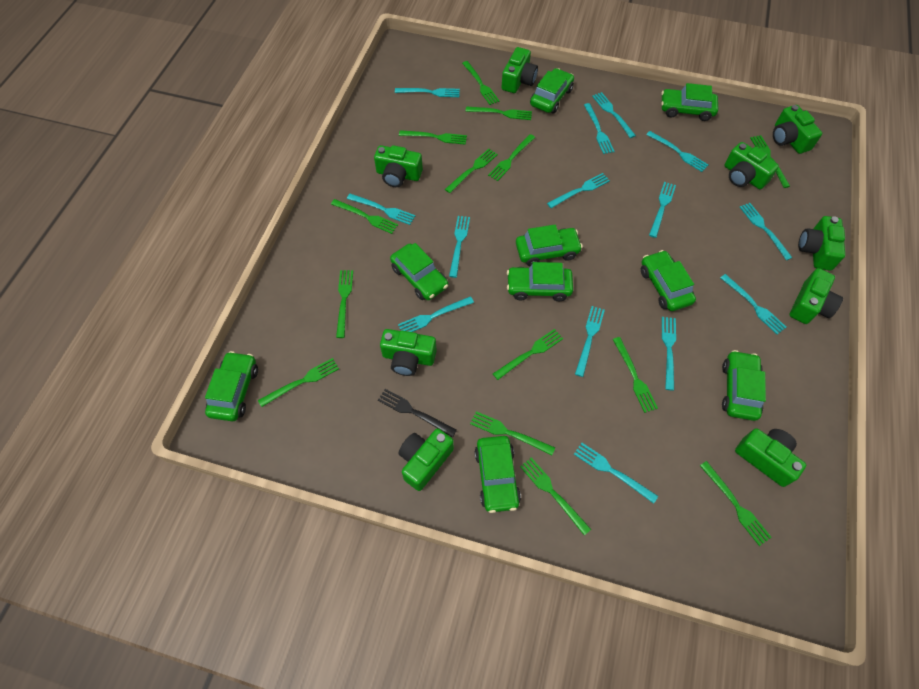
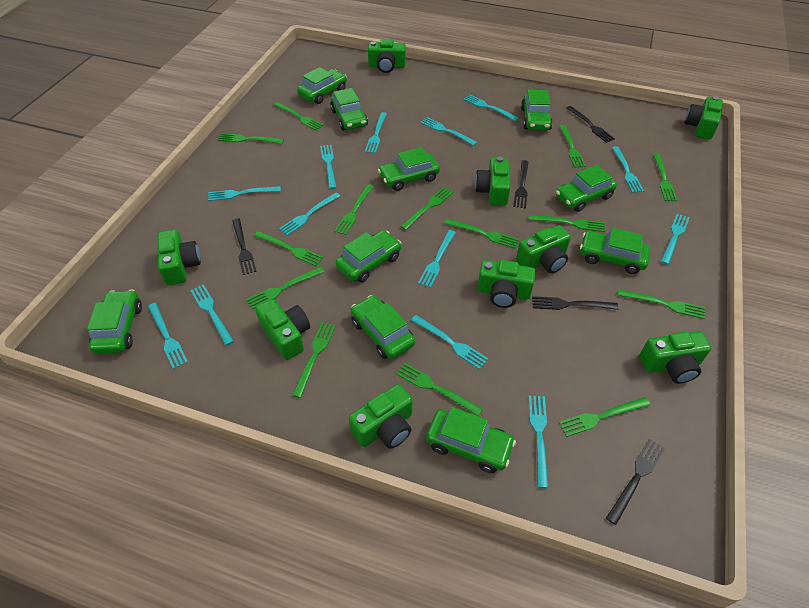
black fork: [378,389,457,437] = 1 -> [232,218,257,275] [513,160,528,209] [532,296,618,310] [566,106,615,143] [606,439,665,525] = 5
green car: [205,351,258,421] [390,243,448,300] [475,436,521,513] [507,262,573,301] [516,225,583,266] [530,68,574,113] [641,250,696,311] [661,83,718,121] [722,350,766,421] = 9 -> [87,289,142,354] [297,67,347,104] [330,88,368,131] [335,230,402,283] [351,295,415,359] [378,147,440,191] [426,407,516,473] [521,90,553,130] [556,165,617,212] [580,228,650,274] = 10
turquoise fork: [347,194,415,225] [395,88,460,97] [398,296,474,332] [449,216,470,278] [547,173,610,208] [574,443,658,504] [575,306,605,377] [584,103,615,154] [592,92,636,138] [646,131,708,172] [649,182,676,238] [662,317,676,391] [721,274,786,334] [740,203,792,260] = 14 -> [148,303,188,369] [190,284,234,346] [208,186,281,201] [279,192,340,236] [320,145,337,189] [365,112,387,153] [411,315,488,369] [418,230,456,288] [420,117,477,146] [463,94,519,121] [529,395,549,488] [612,146,644,193] [661,213,690,265] = 13

